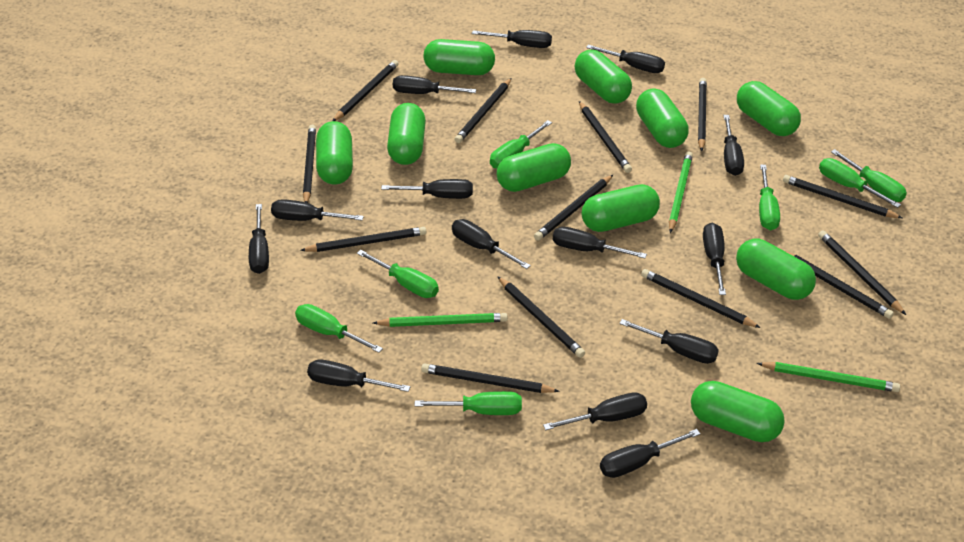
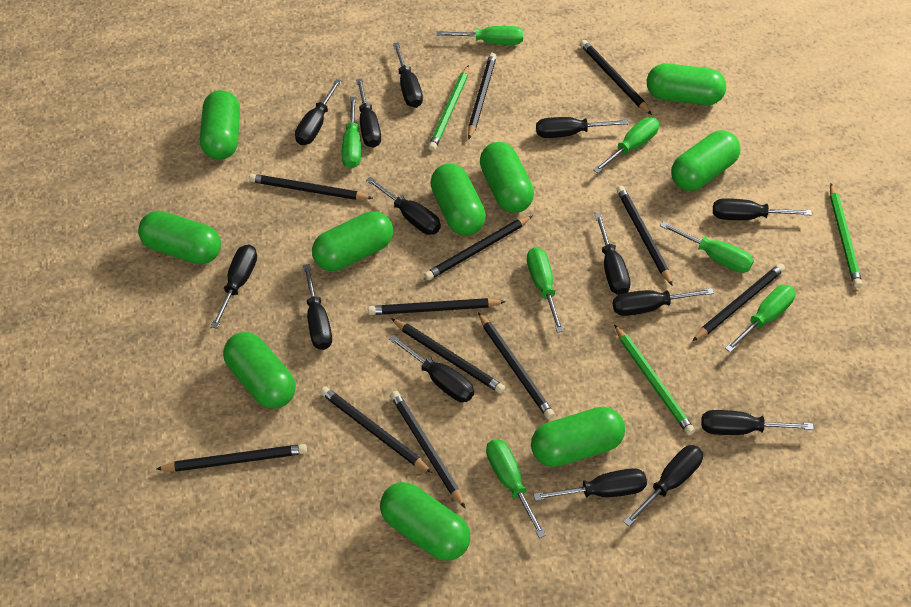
black pencil: [300,227,426,252] [303,125,316,203] [333,60,399,121] [421,363,560,393] [454,78,512,143] [497,276,585,358] [534,175,613,241] [579,101,632,173] [641,269,761,328] [698,78,707,152] [783,175,902,218] [785,251,894,319] [818,231,906,315] = 13 -> [156,444,307,472] [249,174,373,200] [320,386,432,473] [368,298,505,315] [390,391,465,508] [391,318,505,394] [424,215,533,280] [468,53,497,139] [478,312,555,419] [580,40,652,115] [617,186,673,286] [693,263,785,341] = 12

